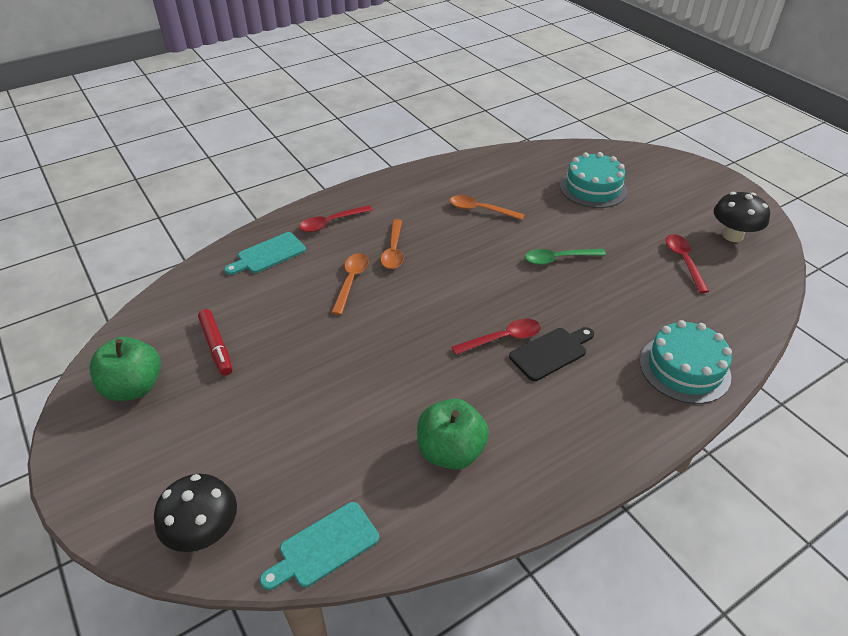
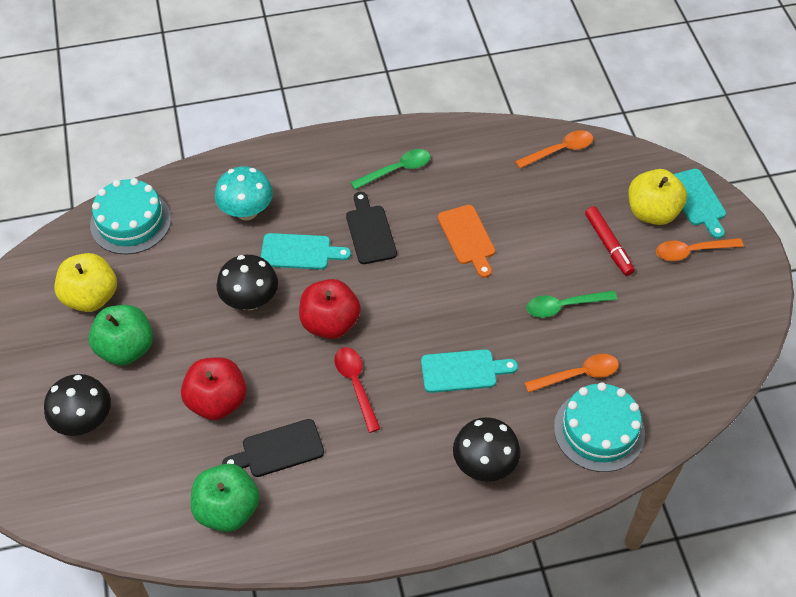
black cutting board: [509,327,594,381] = 1 -> [222,419,324,477] [346,192,397,264] = 2
black mushroom: [154,474,237,552] [714,192,770,242] = 2 -> [44,374,111,436] [217,255,278,310] [453,417,521,482] = 3
green spoon: [525,249,606,265] = 1 -> [350,149,431,190] [526,290,617,318] = 2
orange cutting board: none = 0 -> [438,205,495,278] = 1
red apple: none = 0 -> [181,357,246,420] [299,279,361,339] = 2
red spoon: [299,205,373,232] [452,319,541,355] [666,234,709,293] = 3 -> [334,347,381,433] = 1
turquoise cutting board: [224,232,306,275] [260,502,379,590] = 2 -> [261,233,351,270] [421,349,518,393] [673,169,726,239] = 3
turquoise mushroom: none = 0 -> [215,166,273,220] = 1
yellow apple: none = 0 -> [55,253,117,312] [628,169,687,225] = 2

